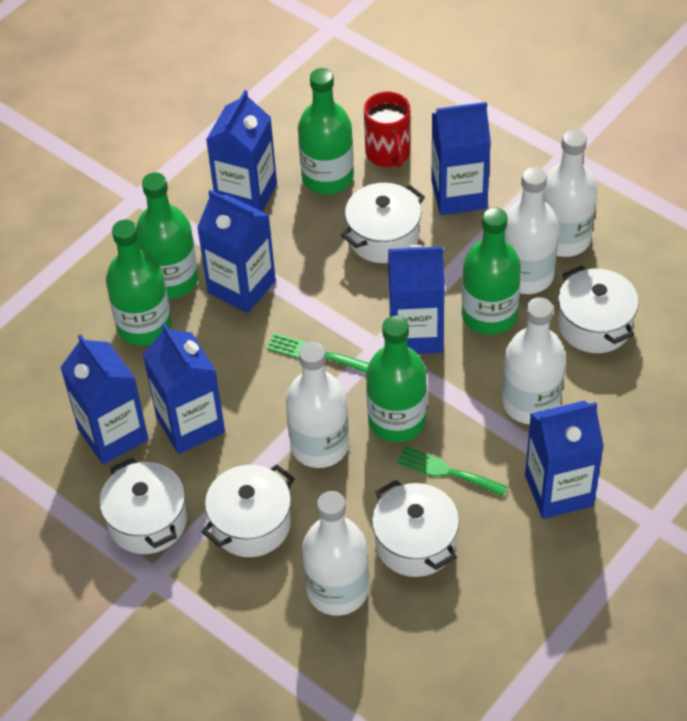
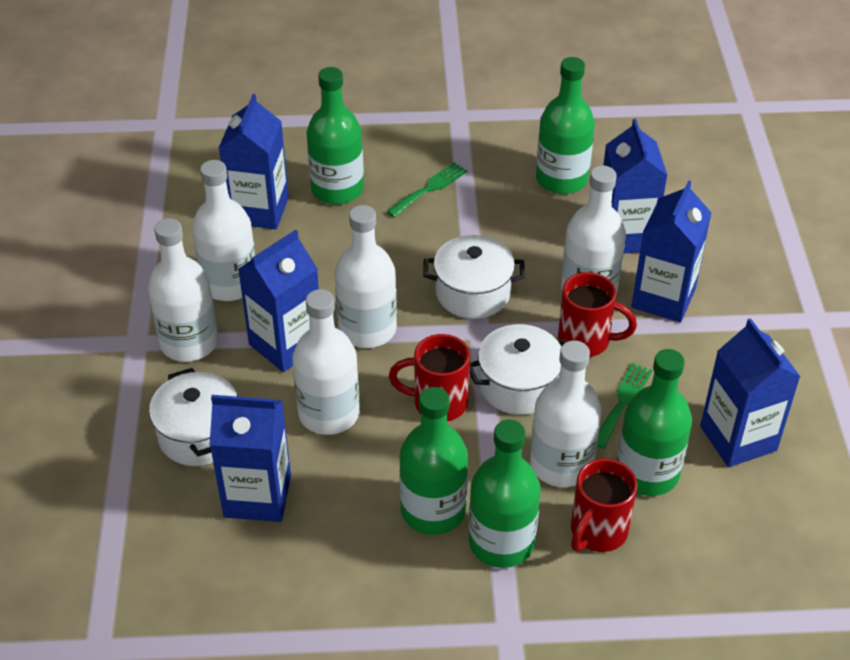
blue carton: [60,334,148,465] [143,323,225,454] [197,190,276,313] [206,90,277,212] [388,245,445,354] [431,102,491,215] [525,401,604,519] = 7 -> [209,395,291,522] [219,94,289,229] [238,230,319,372] [603,119,668,253] [631,180,711,323] [700,318,801,467] = 6
red mug: [364,92,411,168] = 1 -> [389,334,470,421] [558,272,637,357] [571,458,637,552] = 3
white bottle: [286,342,349,468] [302,491,369,616] [502,297,566,424] [505,167,559,294] [543,129,598,257] = 5 -> [148,218,218,362] [192,160,256,301] [292,289,360,435] [335,205,397,348] [530,340,602,487] [561,165,626,295] = 6
white pot: [99,458,187,554] [202,464,295,557] [341,183,425,263] [372,480,459,577] [558,266,639,353] = 5 -> [149,368,238,466] [423,235,525,319] [469,324,567,415] = 3

